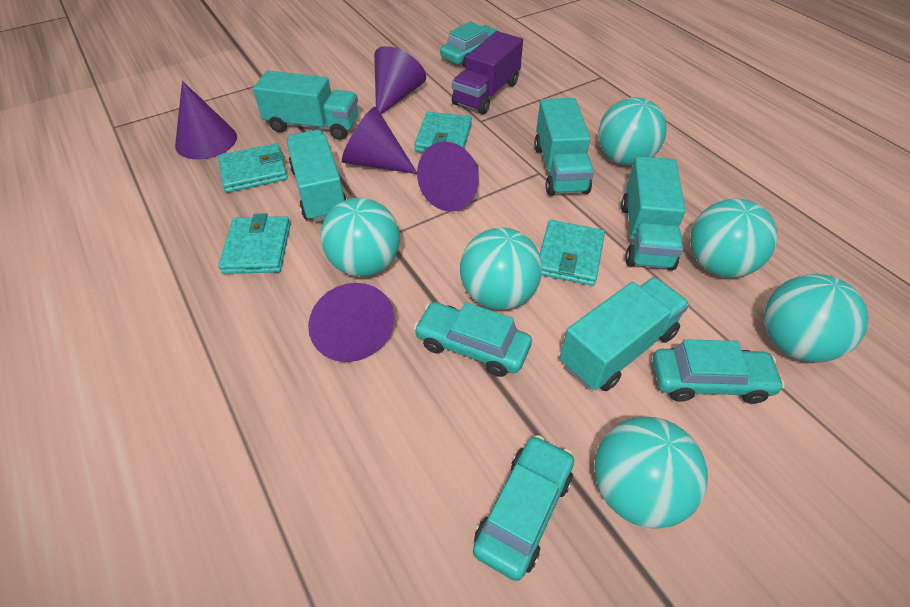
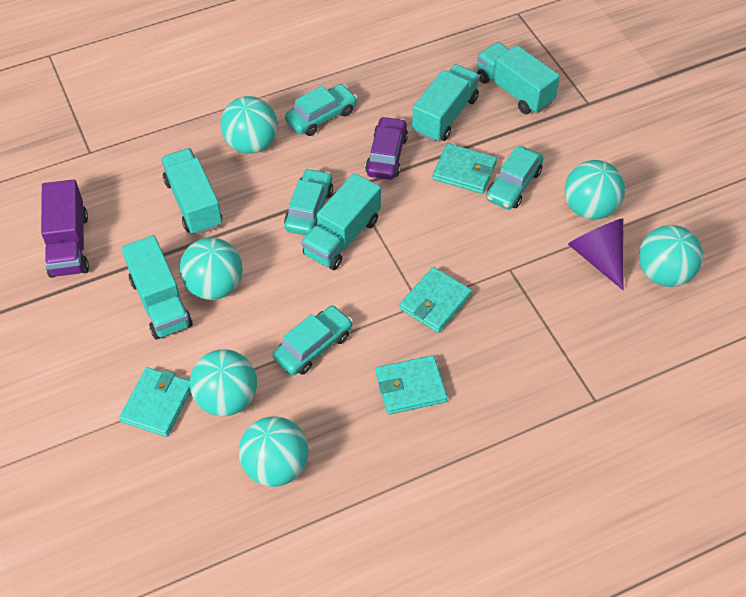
purple car: none = 0 -> [365,116,408,180] = 1
purple cone: [175,81,237,159] [308,283,394,362] [342,107,417,174] [374,46,426,114] [417,141,479,212] = 5 -> [568,218,624,290] = 1

